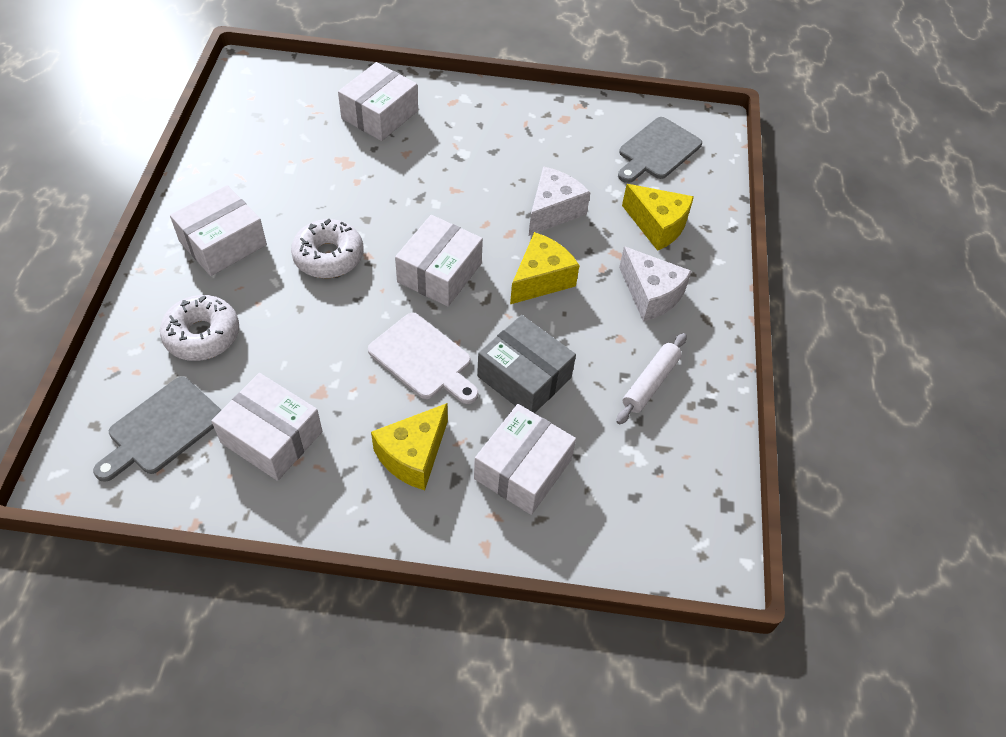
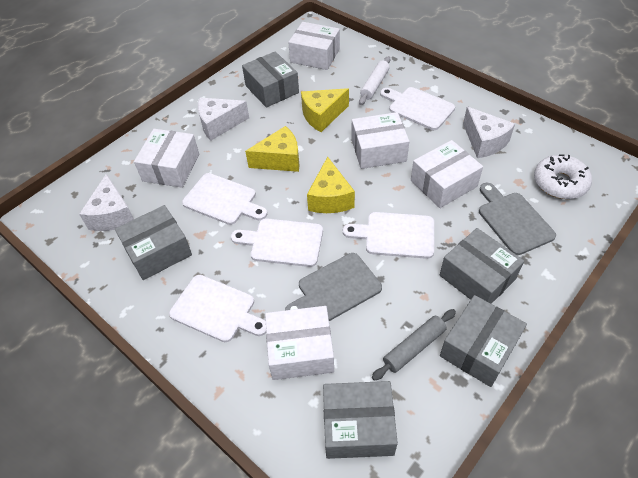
grey box: [477,315,576,413] = 1 -> [115,205,192,280] [242,51,299,108] [323,381,398,459] [440,228,524,304] [440,295,527,387] = 5
grey rolling pin: none = 0 -> [372,309,456,381] = 1
white cheese: [529,166,590,236] [619,246,692,321] = 2 -> [79,174,134,231] [198,98,249,141] [463,107,515,158] = 3
white cutting board: [368,313,479,404] = 1 -> [169,275,266,342] [182,173,267,225] [231,218,323,267] [343,212,434,259] [380,87,455,130] = 5
white donut: [160,295,239,361] [291,219,363,278] = 2 -> [534,154,592,199] = 1

